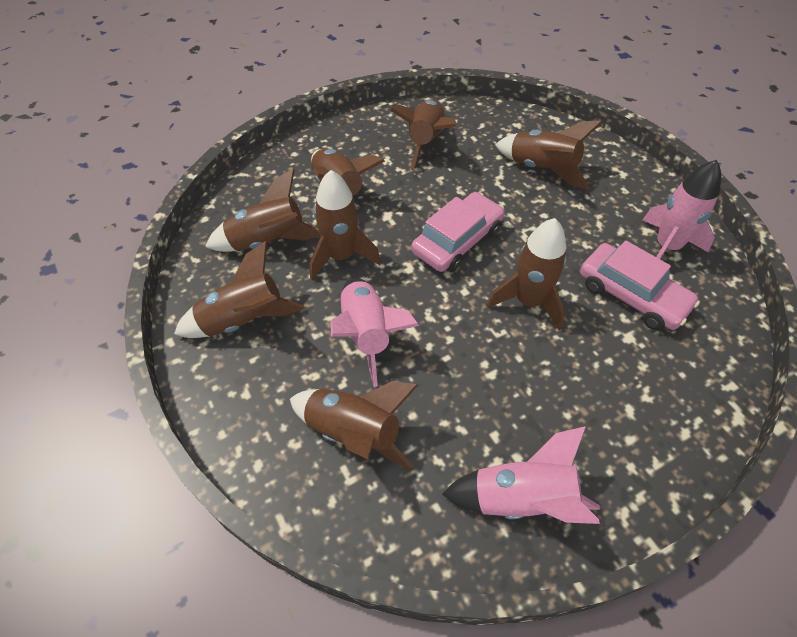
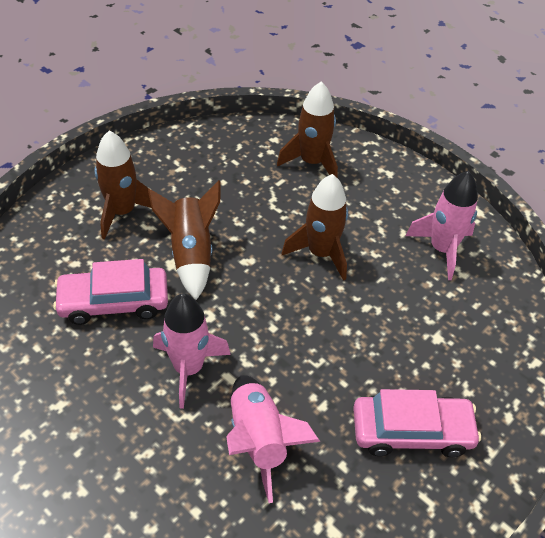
brown rocket: [174,241,305,338] [205,168,320,252] [290,381,418,470] [309,170,381,280] [311,148,385,224] [390,99,456,171] [487,218,566,330] [495,120,602,189] = 8 -> [94,131,151,239] [148,180,221,300] [277,82,338,177] [282,174,348,281] = 4

